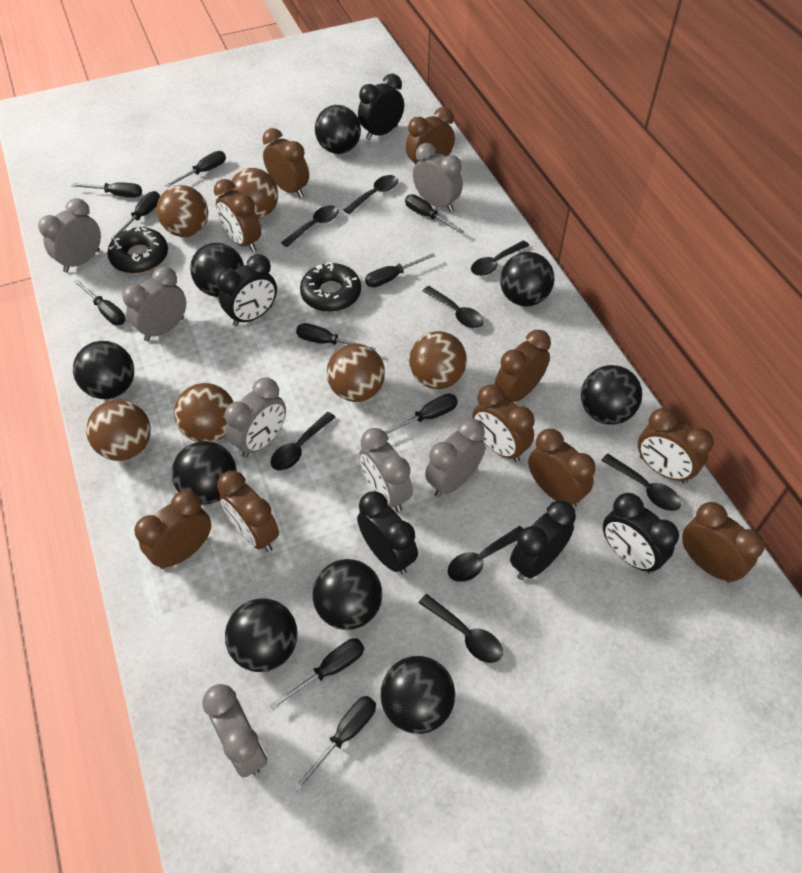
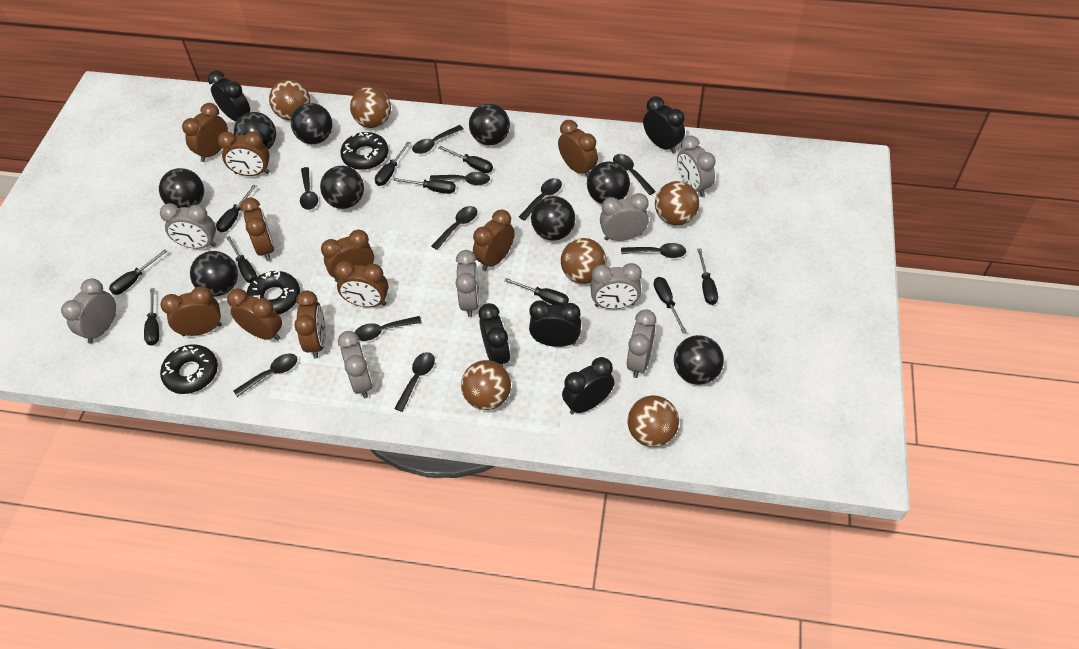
black donut: [107,227,168,274] [300,262,361,312] = 2 -> [160,344,218,394] [246,270,300,315] [340,132,388,170] = 3
black spoon: [270,412,336,470] [281,205,339,247] [343,175,398,214] [419,594,503,663] [423,286,484,328] [448,526,523,582] [471,240,529,276] [601,454,681,511] = 8 -> [233,354,297,397] [300,167,318,210] [355,316,422,341] [394,352,435,412] [412,125,463,154] [430,172,490,185] [431,206,477,250] [519,178,562,221] [613,154,656,195] [621,243,686,258] = 10
grey clock: [38,198,101,272] [122,267,186,341] [202,684,267,778] [225,377,286,458] [360,428,413,512] [413,143,463,212] [425,419,485,497] = 7 -> [61,278,116,344] [160,203,217,249] [338,331,373,398] [456,250,479,317] [590,263,642,309] [600,193,649,241] [626,309,656,378] [677,135,716,197] = 8

